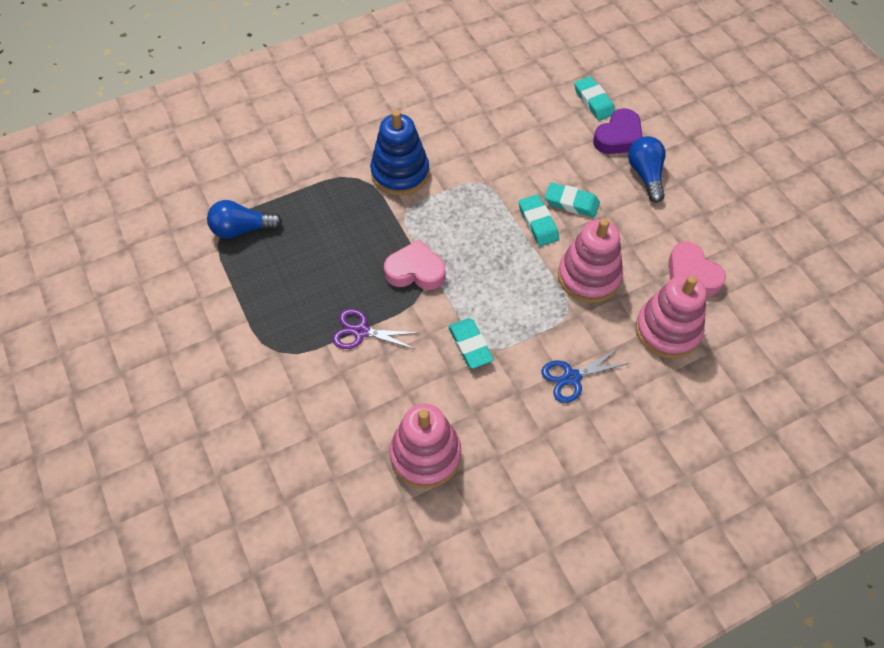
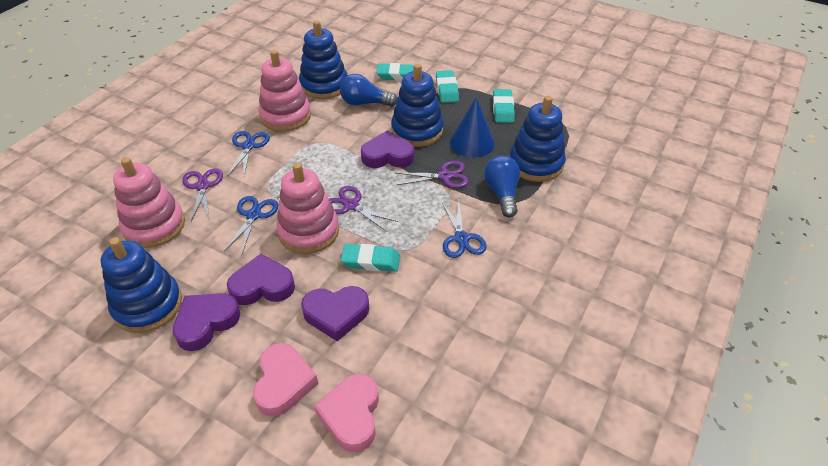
blue cone: none = 0 -> [450,97,495,158] = 1
blue scissors: [542,348,630,403] = 1 -> [224,196,278,254] [227,131,270,177] [442,200,486,258] = 3
blue stacking toy: [370,110,429,196] = 1 -> [101,237,182,333] [299,20,347,99] [391,64,444,147] [509,96,566,182] = 4
purple heart: [593,108,642,154] = 1 -> [173,293,240,351] [227,254,295,305] [301,286,369,341] [361,131,414,168] = 4
purple scissors: [332,309,419,349] = 1 -> [182,168,223,221] [329,186,398,232] [396,161,469,188] = 3

